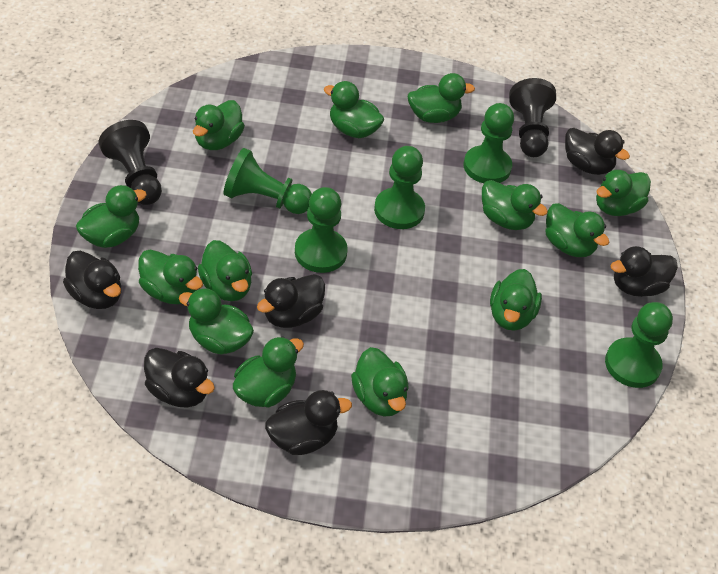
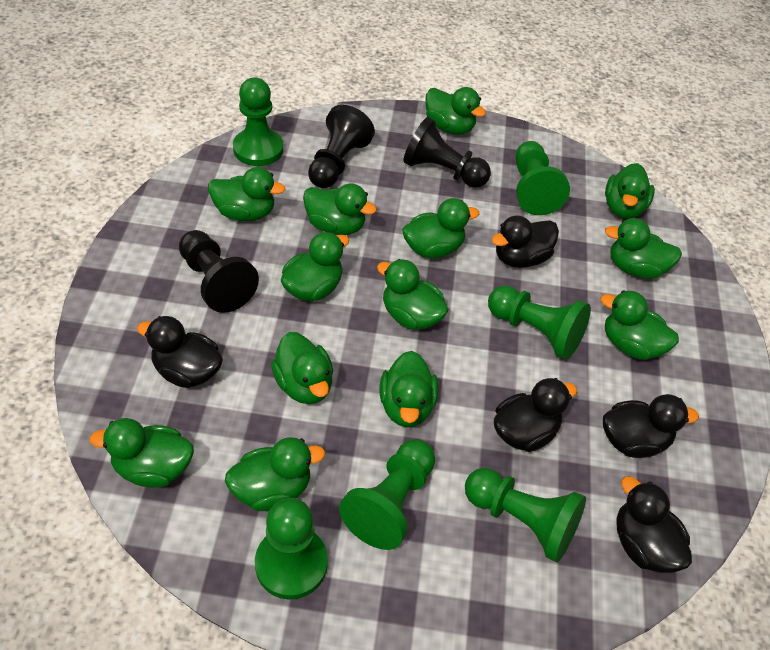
black duck: [63,251,121,309] [144,348,215,408] [257,274,325,328] [265,390,352,455] [565,128,630,175] [611,246,678,297] = 6 -> [137,316,223,388] [491,216,559,268] [494,378,577,452] [603,394,699,458] [616,476,692,573] = 5
black pawn: [99,120,162,205] [509,78,556,157] = 2 -> [179,230,259,313] [308,105,375,188] [403,117,491,188] = 3
green pawn: [224,148,312,214] [295,187,348,273] [374,146,425,229] [464,103,514,183] [605,302,673,388] = 5 -> [233,78,283,166] [255,498,328,600] [339,439,435,550] [465,468,586,563] [488,285,591,360] [515,141,570,215] = 6

